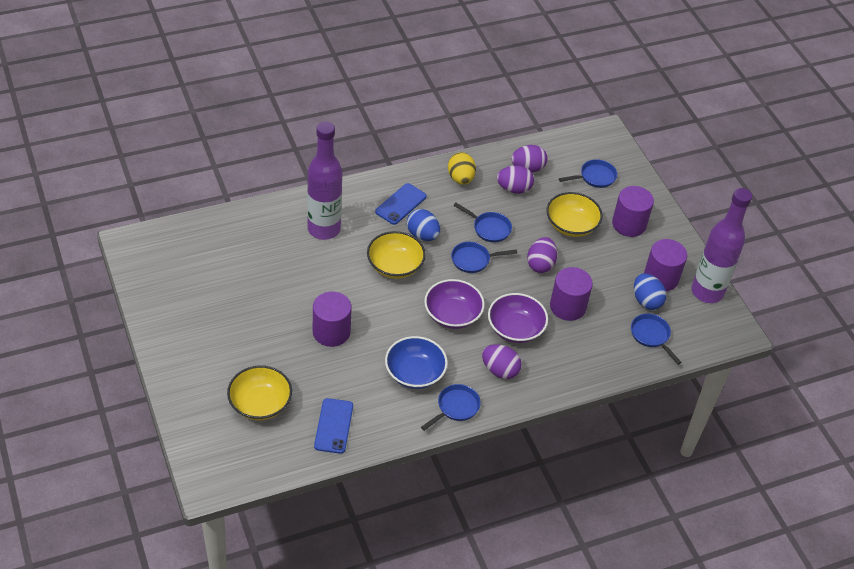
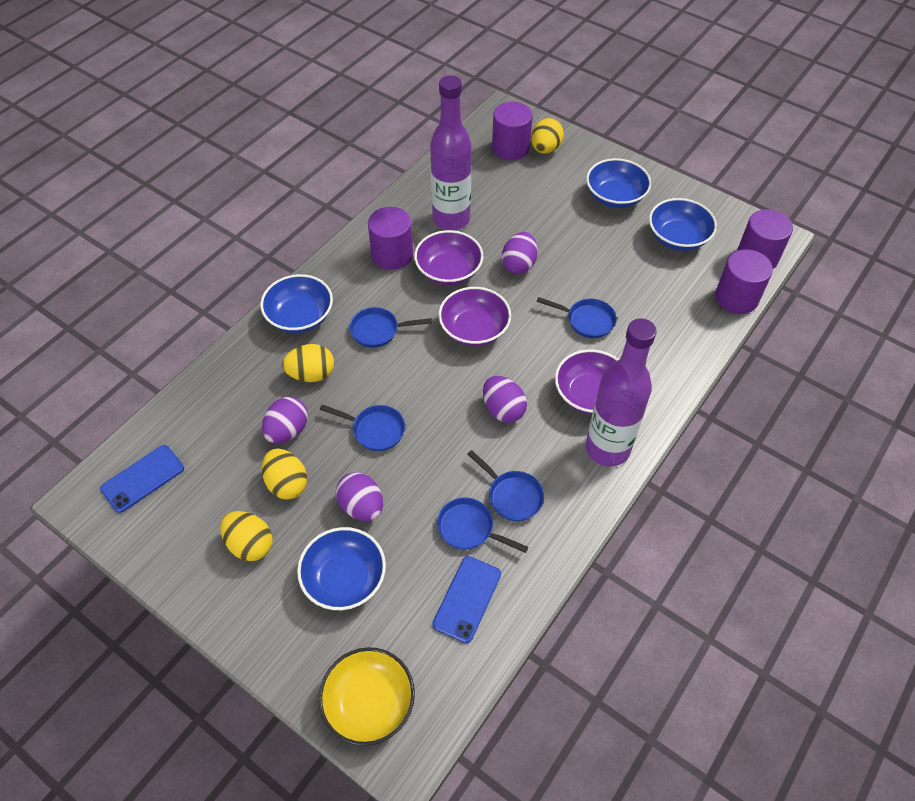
blue bowl: [385,336,448,389] = 1 -> [260,274,333,333] [297,527,386,610] [586,158,651,208] [649,198,717,251] = 4
blue egg: [407,209,440,241] [634,273,666,310] = 2 -> none = 0
purple bowl: [424,279,485,329] [488,293,548,343] = 2 -> [414,230,483,285] [439,287,511,346] [555,349,619,414] = 3
yellow bowl: [227,365,292,420] [367,231,426,279] [546,192,603,237] = 3 -> [319,647,415,746] = 1
yellow egg: [448,152,476,185] = 1 -> [220,511,273,561] [262,449,307,500] [282,344,334,382] [531,118,564,154] = 4

